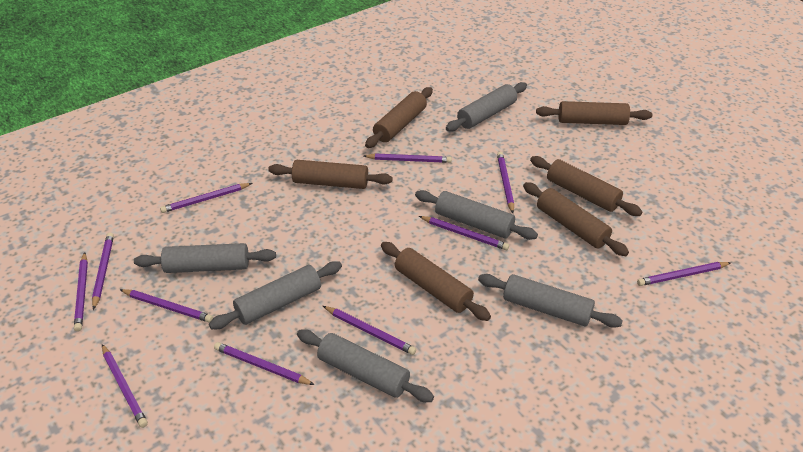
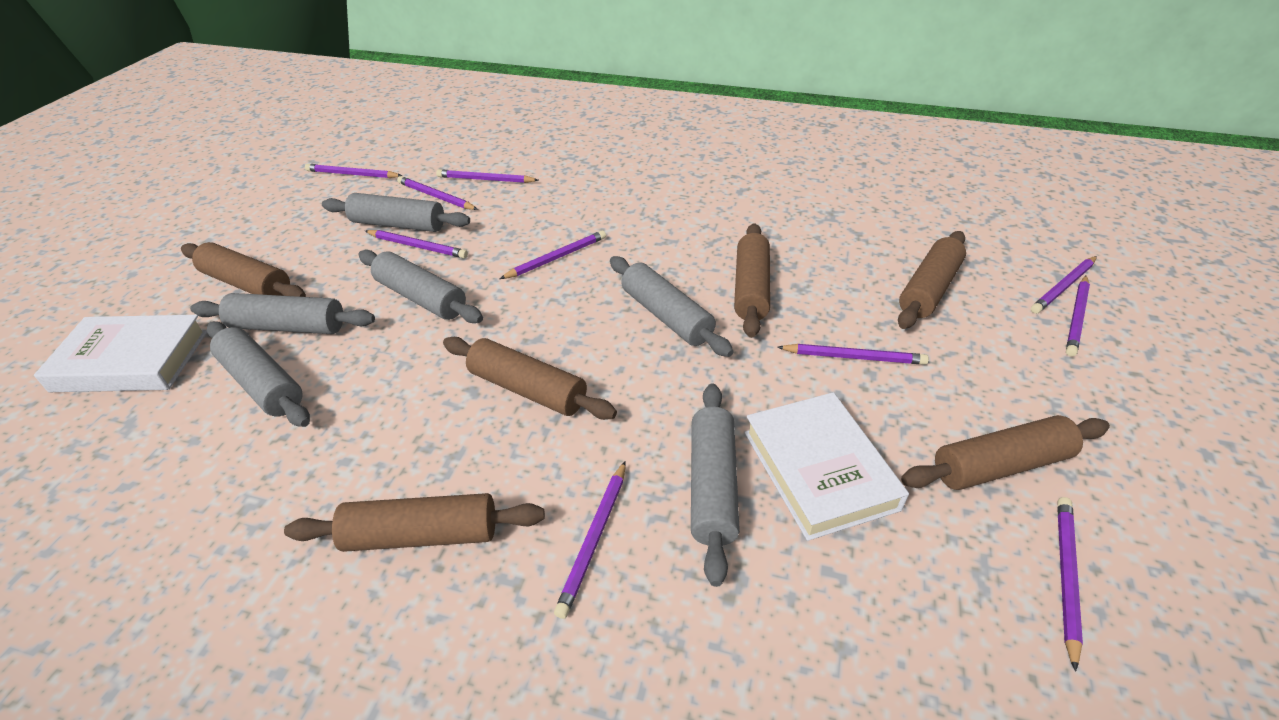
purple pencil: [74,252,88,332] [92,233,114,310] [102,344,148,428] [120,289,213,323] [160,183,252,213] [214,342,314,385] [323,306,416,355] [364,153,452,163] [419,216,509,250] [497,152,514,213] [637,262,731,286] = 11 -> [305,164,402,178] [365,230,468,258] [397,176,478,210] [436,169,539,183] [500,230,606,279] [554,461,626,619] [777,344,929,365] [1031,256,1097,314] [1057,497,1083,672] [1066,276,1090,357] = 10
white book: none = 0 -> [34,315,207,392] [744,392,909,541] = 2

